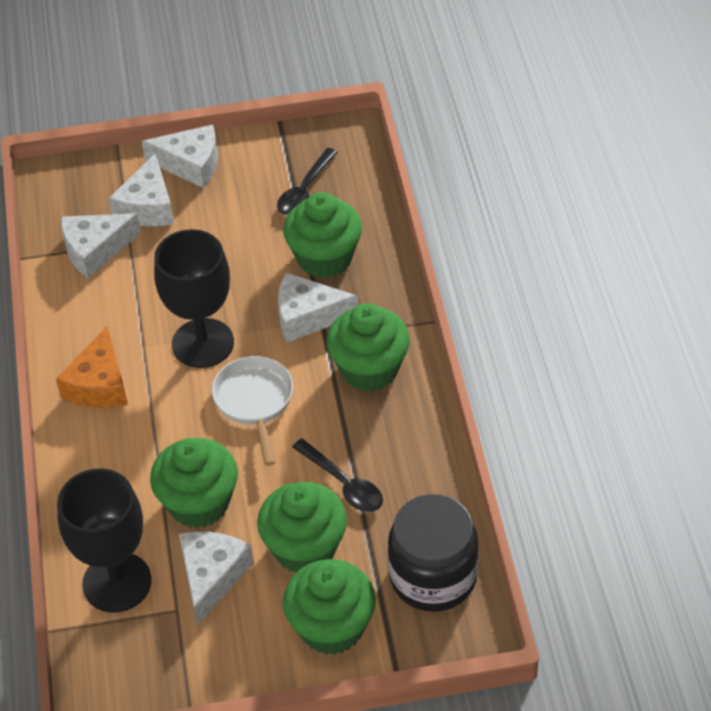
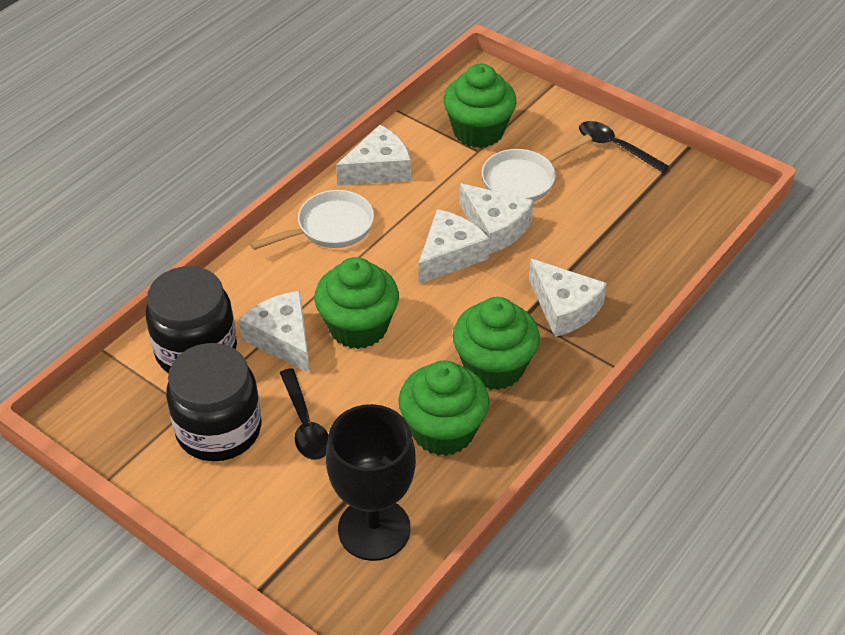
black goblet: [57,468,152,613] [154,229,234,368] = 2 -> [326,404,416,561] = 1
black jar: [388,494,479,612] = 1 -> [146,266,237,373] [166,343,261,461] = 2
green cupcake: [150,438,238,528] [257,482,347,573] [283,192,362,278] [283,559,376,655] [326,303,410,391] = 5 -> [314,257,399,349] [398,361,489,456] [443,64,517,148] [453,297,540,390] = 4
orange cheese: [56,326,128,408] = 1 -> none = 0
white pan: [212,356,293,466] = 1 -> [250,190,374,250] [482,134,592,202] = 2

